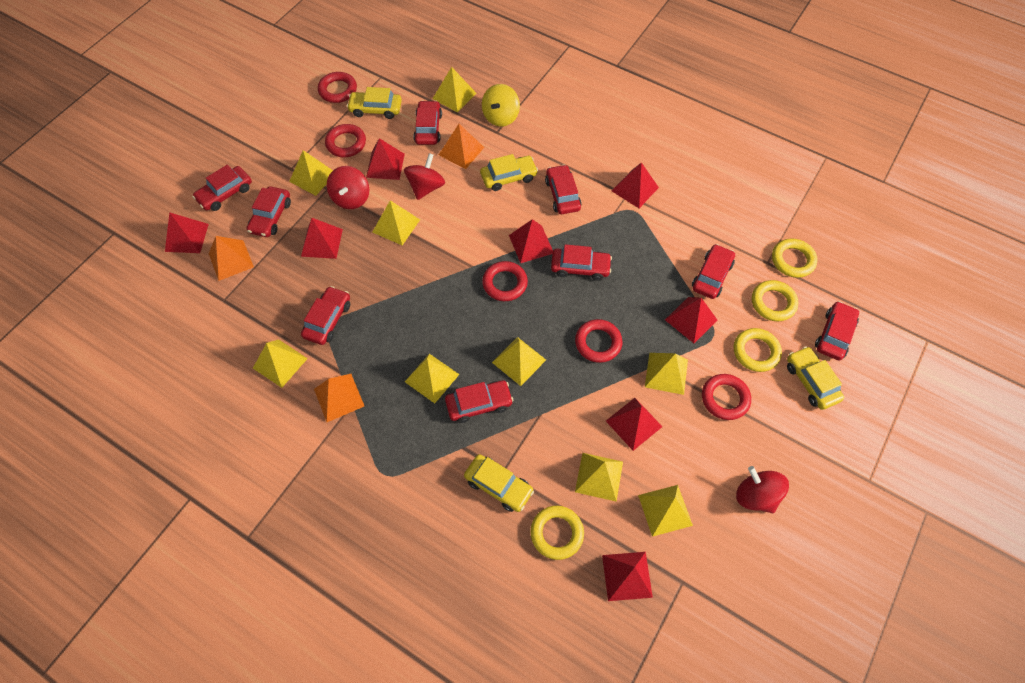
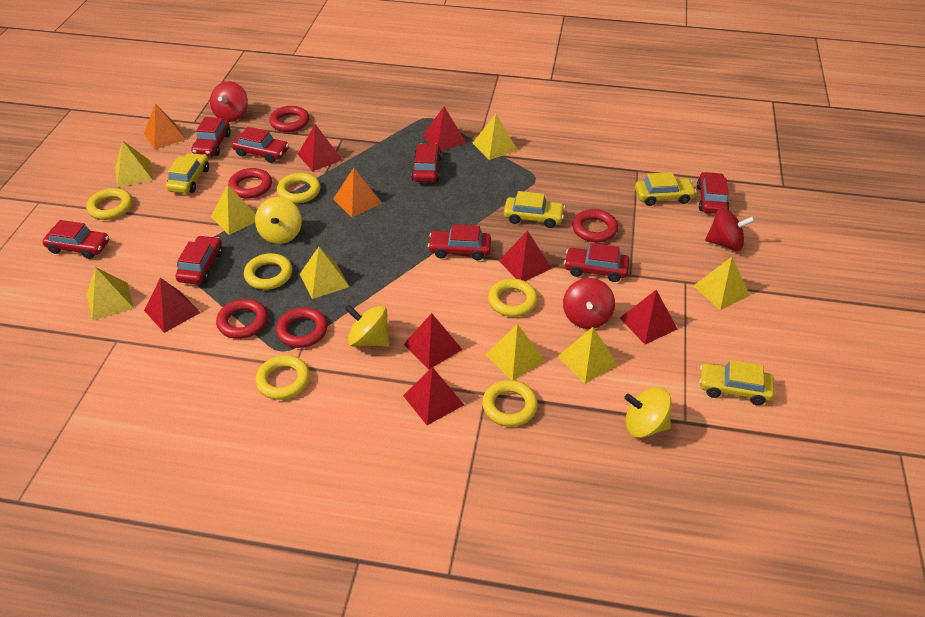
orange pyramid: [209,236,254,281] [314,374,364,422] [439,124,484,169] = 3 -> [144,104,186,150] [333,168,382,217] = 2
red car: [192,165,252,211] [247,186,291,237] [301,286,350,345] [413,100,442,145] [445,380,514,423] [545,164,581,214] [551,244,612,281] [692,244,735,299] [815,301,859,361] = 9 -> [42,220,109,259] [176,235,223,285] [191,117,231,157] [232,127,289,163] [411,143,442,182] [428,224,491,261] [564,243,629,282] [697,172,729,214] = 8
red pyramid: [165,212,209,253] [301,218,343,259] [366,138,405,180] [509,219,553,263] [602,552,653,601] [606,398,662,451] [612,162,659,208] [665,297,717,343] = 8 -> [144,278,201,333] [297,124,343,171] [403,367,464,425] [404,313,463,370] [423,106,467,151] [499,231,552,281] [620,290,677,344] = 7
yellow pyramid: [253,339,308,388] [289,150,333,196] [372,200,420,245] [405,354,460,403] [432,67,476,113] [492,337,546,386] [575,453,623,502] [638,485,693,537] [645,353,688,395] = 9 -> [87,267,134,321] [115,140,153,187] [211,184,256,235] [300,247,349,299] [473,114,517,160] [486,324,545,380] [557,327,618,384] [693,257,750,310] = 8
yellow ring: [530,506,584,560] [734,328,782,372] [752,280,799,321] [772,239,818,278] = 4 -> [86,188,133,220] [244,253,293,290] [255,355,310,400] [277,173,321,204] [482,380,538,427] [488,279,538,317] = 6
yellow spinning top: [482,84,520,127] = 1 -> [255,197,302,244] [345,305,389,347] [624,387,672,438] = 3

